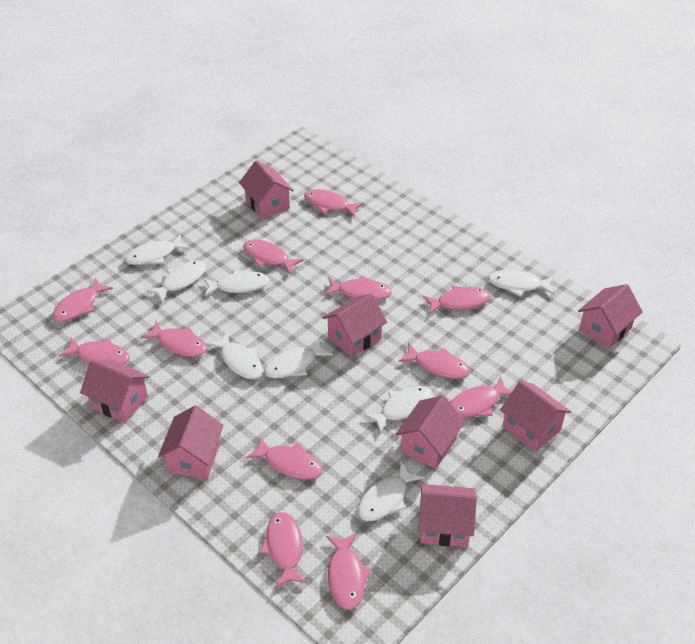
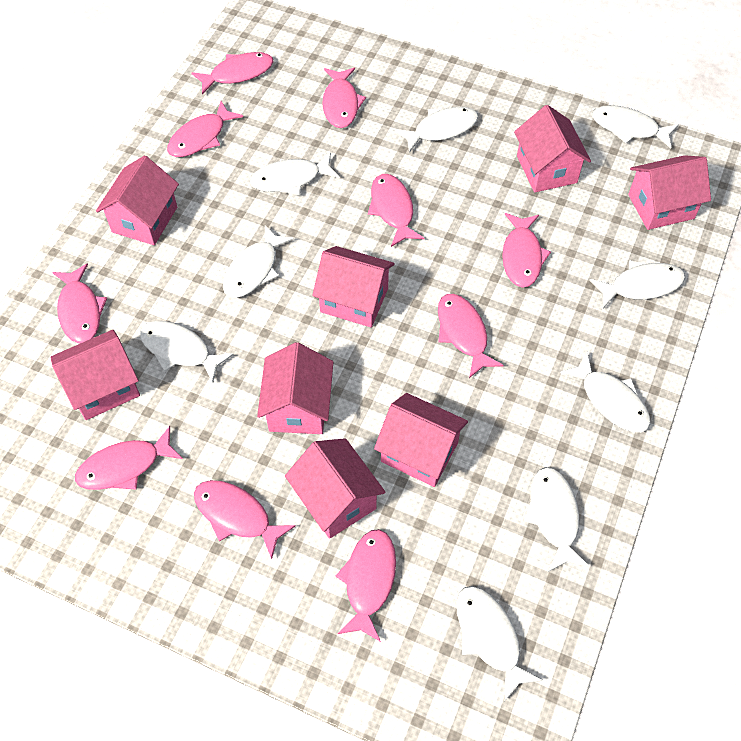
pink fish: [52,278,113,322] [59,337,130,364] [141,321,207,357] [243,240,304,274] [246,436,322,480] [260,512,307,588] [304,189,364,218] [324,276,392,300] [326,533,372,610] [398,343,470,379] [423,286,490,314] [450,377,512,418] = 12 -> [52,263,107,343] [75,426,183,490] [167,101,243,157] [192,52,273,94] [194,480,296,559] [322,68,366,128] [335,529,396,642] [368,174,424,247] [438,294,504,378] [502,213,551,288] = 10
white fish: [125,234,190,265] [146,260,206,303] [203,269,270,296] [207,332,263,379] [264,339,333,378] [358,462,424,521] [364,386,433,433] [488,270,554,296] = 8 -> [139,321,234,383] [223,225,294,298] [250,153,340,195] [395,107,478,153] [456,586,543,702] [524,467,590,572] [560,352,650,433] [590,260,685,308] [592,105,678,148] = 9

